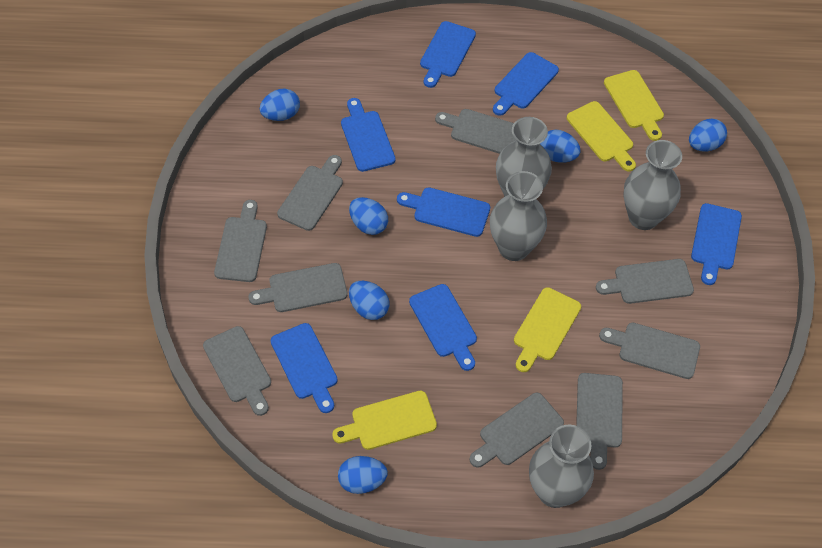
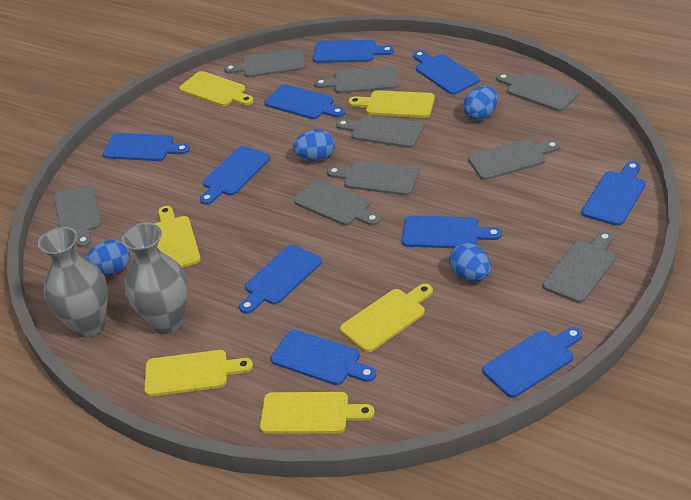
blue cutting board: [271,323,338,413] [341,98,396,172] [397,187,490,237] [409,284,477,371] [420,21,476,88] [493,52,559,116] [691,203,742,285] = 7 -> [103,133,190,161] [200,146,270,205] [239,245,322,314] [264,84,345,119] [271,330,376,385] [313,40,394,63] [402,215,502,248] [413,50,479,95] [483,327,582,398] [582,161,646,226] = 10
blue egg: [260,89,300,121] [338,456,388,494] [349,197,388,235] [349,281,389,320] [540,130,581,163] [689,119,727,152] = 6 -> [85,240,130,275] [293,129,335,161] [449,243,491,281] [463,86,498,120] = 4
grey vase: [490,171,547,261] [496,117,552,197] [529,425,594,508] [623,140,682,230] = 4 -> [38,227,108,338] [122,223,188,334] = 2
yellow cutting board: [332,391,437,450] [514,287,581,372] [567,101,636,171] [604,70,664,141] = 4 -> [144,350,253,396] [154,206,201,268] [179,71,254,106] [260,392,375,434] [340,284,433,352] [348,90,435,118] = 6

